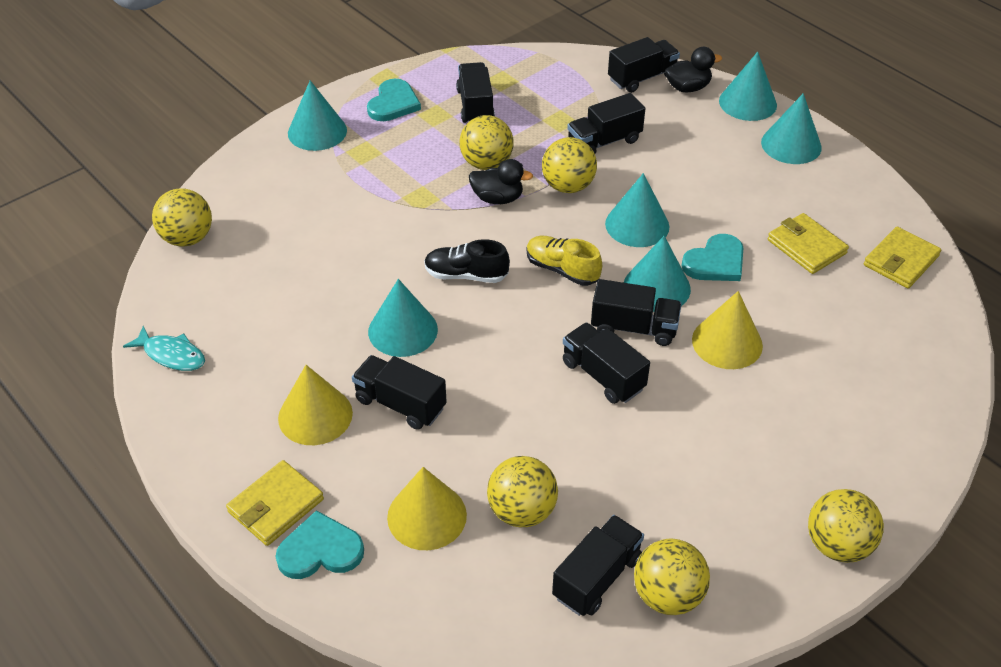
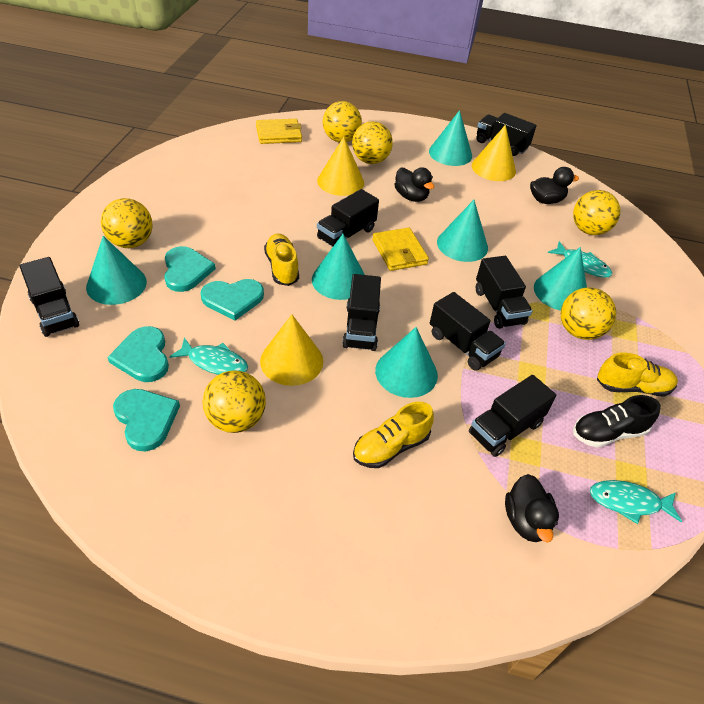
black duck: [469,159,533,204] [665,47,722,92] = 2 -> [394,167,434,202] [505,474,559,543] [530,167,579,204] = 3
turquoise fish: [123,326,205,371] = 1 -> [169,338,248,375] [548,241,612,278] [590,480,682,524] = 3
turquoise heart: [275,510,364,579] [367,79,421,121] [681,234,743,281] = 3 -> [107,326,169,382] [113,389,180,451] [164,246,216,292] [200,279,264,321] = 4
yellow shoe: [527,236,602,286] = 1 -> [264,234,299,286] [353,402,434,468] [597,352,678,397] = 3
yellow wallet: [226,460,324,546] [768,213,849,274] [864,226,941,289] = 3 -> [256,119,302,144] [372,228,429,271] = 2

